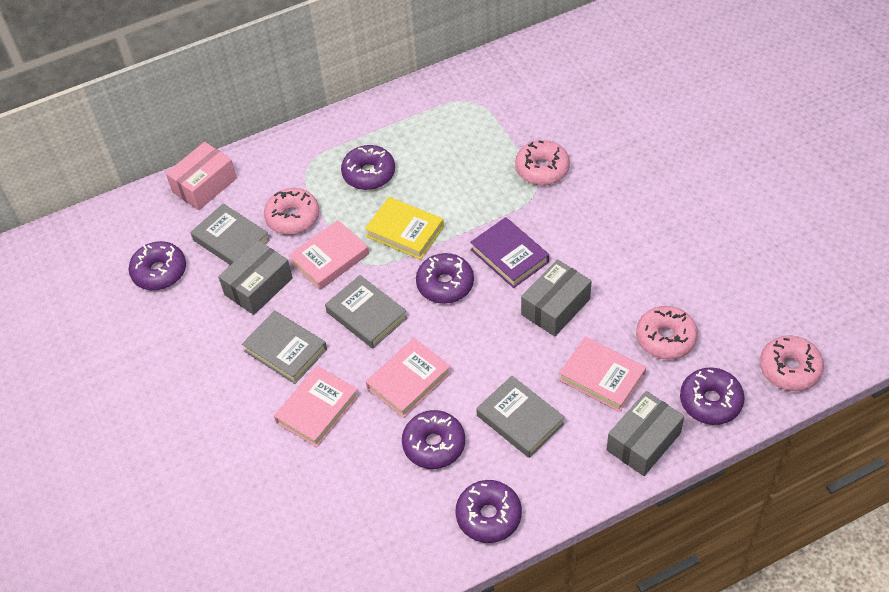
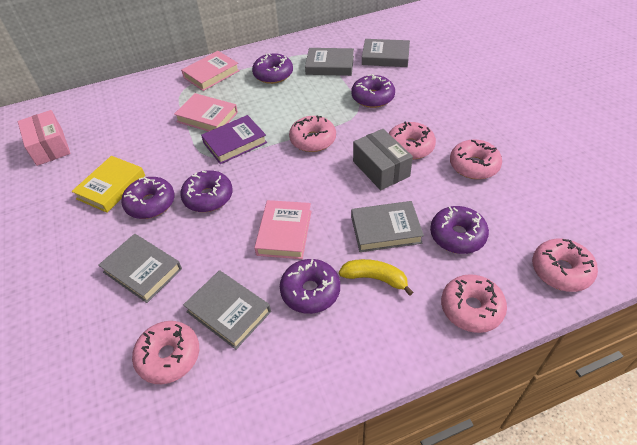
grey book: [191,203,270,265] [242,310,327,384] [325,275,407,349] [476,376,565,458] = 4 -> [98,234,182,303] [183,270,271,349] [305,48,354,76] [351,201,424,252] [362,39,410,67] = 5
grey box: [218,240,293,315] [521,259,592,336] [607,391,684,476] = 3 -> [353,129,413,190] = 1
pink book: [274,366,359,447] [288,220,369,290] [366,338,451,418] [559,337,646,412] = 4 -> [174,93,238,132] [181,51,240,91] [254,200,312,259] = 3
pink donut: [264,188,319,235] [515,140,570,185] [636,306,698,360] [760,336,824,391] = 4 -> [132,321,199,384] [289,115,336,152] [389,121,436,160] [441,274,507,333] [450,139,502,179] [532,239,598,292] = 6
yellow banana: none = 0 -> [339,259,413,296] = 1

